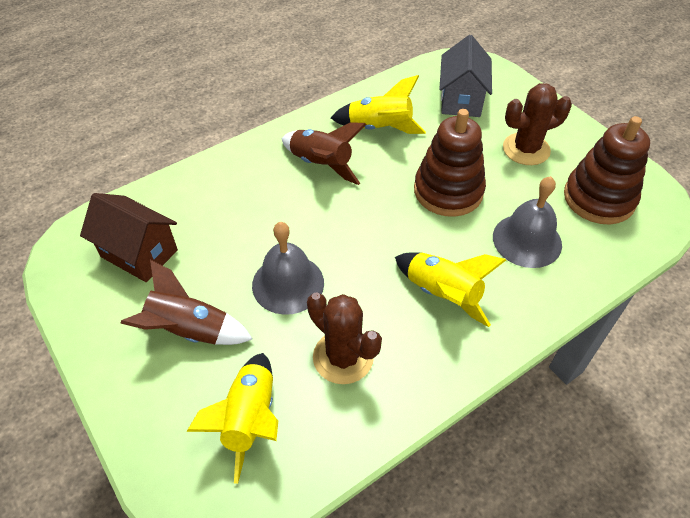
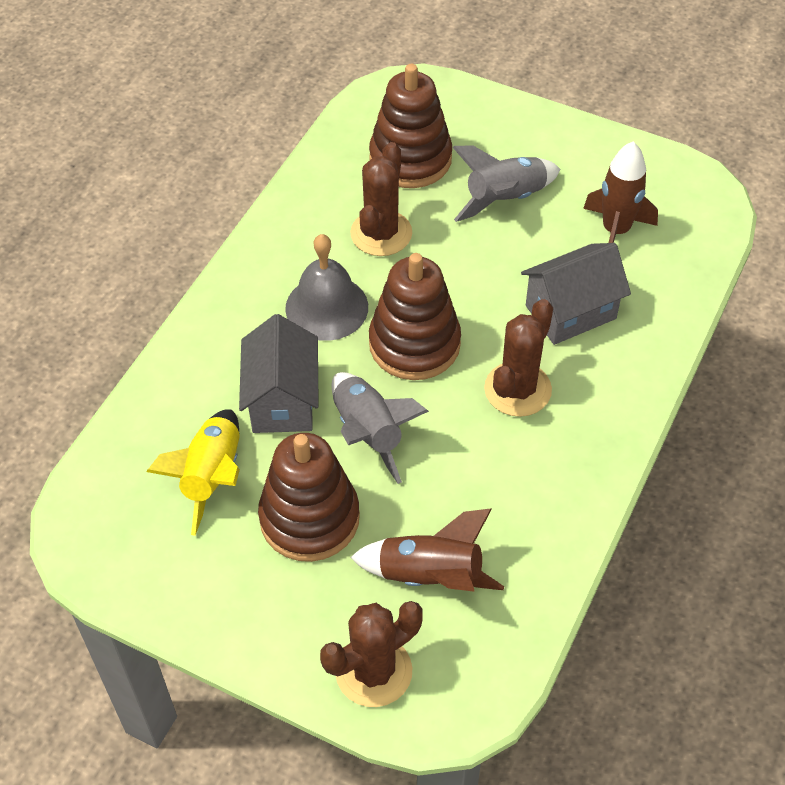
brown cactus: [307,292,382,384] [503,83,572,165] = 2 -> [320,601,423,707] [350,142,412,256] [484,299,553,417] = 3
brown house: [80,193,178,282] = 1 -> none = 0
brown stacking toy: [414,109,486,217] [564,116,650,224] = 2 -> [258,433,360,562] [369,64,452,188] [369,253,461,380] = 3
grey bell: [252,222,324,315] [493,176,562,268] = 2 -> [285,234,368,341] = 1
grey house: [439,35,492,117] = 1 -> [239,314,319,433] [521,243,631,345] = 2
grey rocket: none = 0 -> [332,372,429,484] [453,146,560,222] = 2
yellow rocket: [186,353,278,484] [331,75,426,134] [395,252,506,327] = 3 -> [146,409,240,536] = 1

